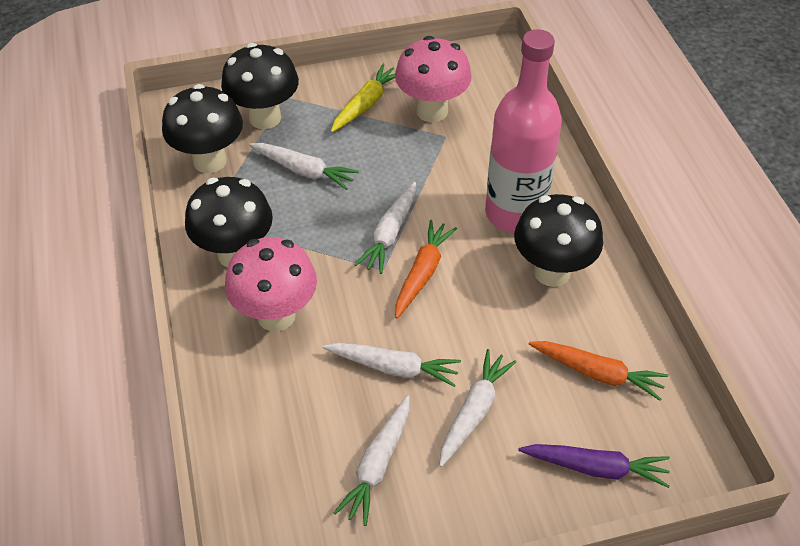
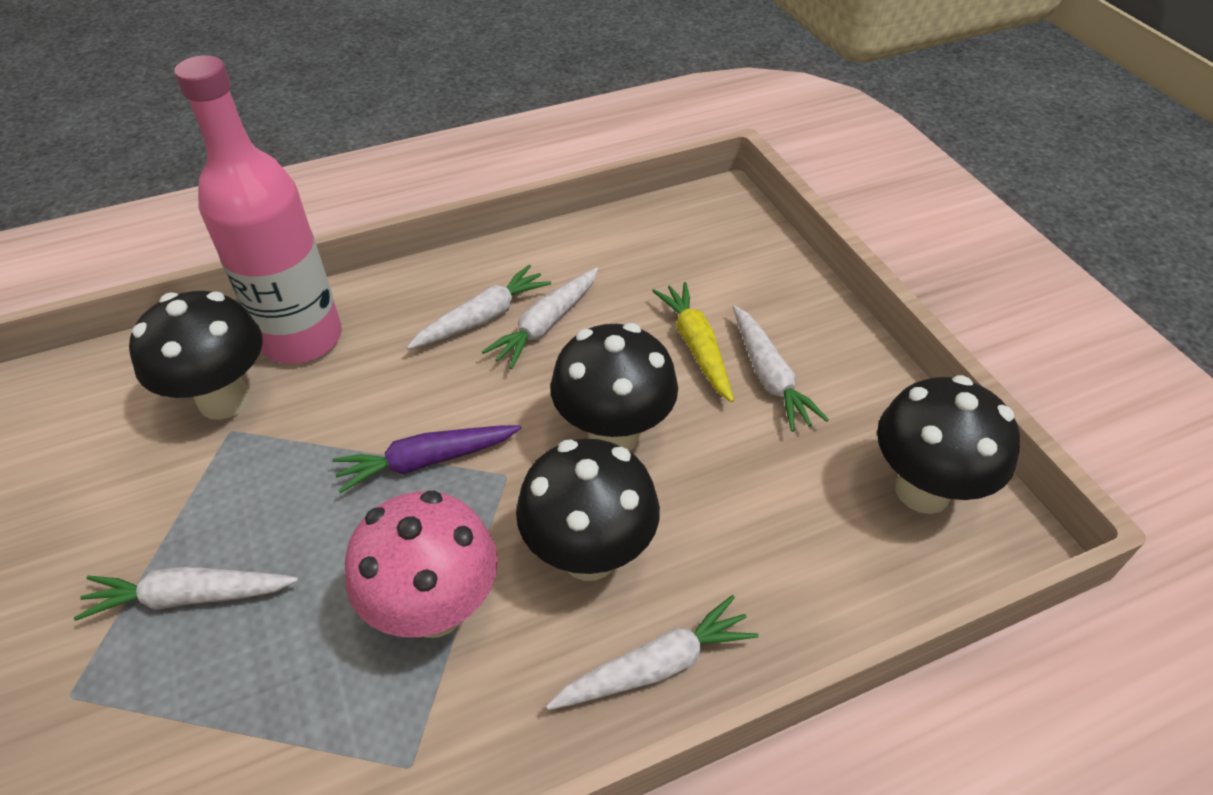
orange carrot: [395,220,457,318] [529,341,668,401] = 2 -> none = 0
pink mushroom: [225,237,317,332] [395,36,472,122] = 2 -> [345,491,498,638] = 1

